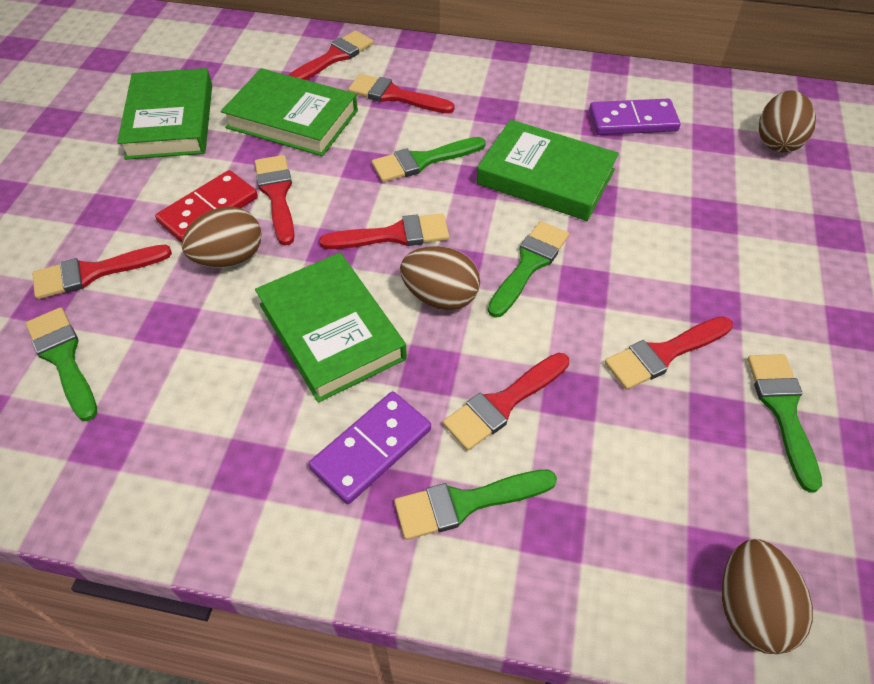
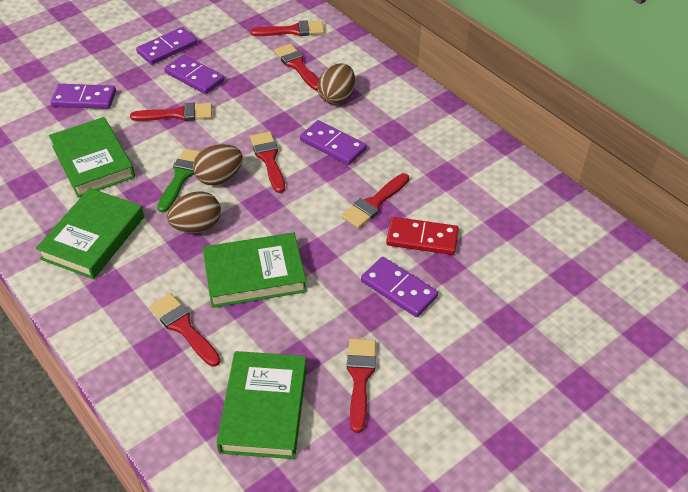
brown egg: [181,206,261,268] [400,246,480,311] [722,539,813,654] [759,90,816,153] = 4 -> [167,191,221,233] [193,144,243,185] [317,63,355,104] = 3
green brush: [26,307,97,421] [372,137,486,182] [394,470,557,540] [488,221,569,318] [747,354,822,493] = 5 -> [157,148,201,212] = 1
purple domino: [309,391,431,504] [589,99,681,135] = 2 -> [51,84,116,109] [136,27,197,65] [164,55,225,94] [300,120,367,165] [361,257,438,317] = 5

